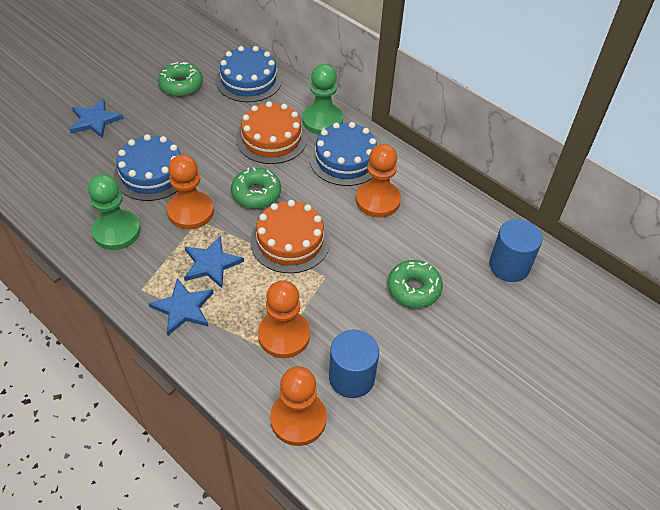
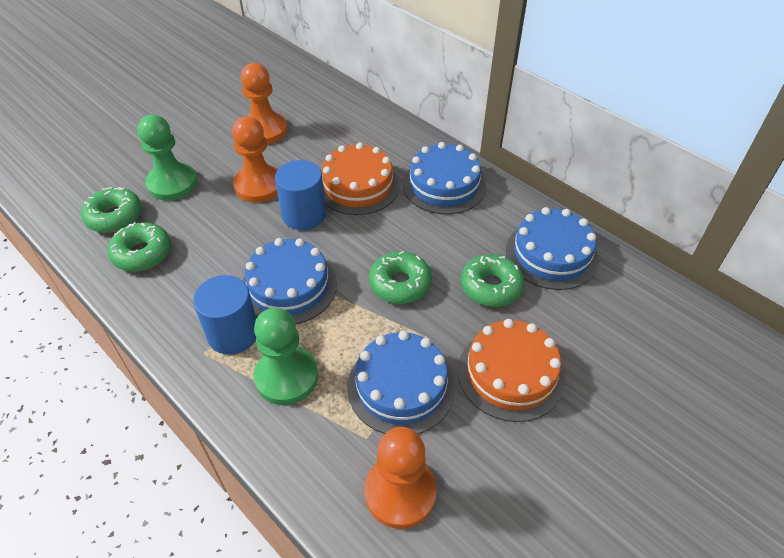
blue cake: [114,134,181,201] [215,46,282,102] [309,122,377,186] = 3 -> [243,238,337,324] [347,331,456,434] [403,142,486,214] [506,207,599,290] = 4
blue star: [69,98,123,138] [148,278,213,335] [184,235,244,288] = 3 -> none = 0
green donut: [158,62,203,96] [231,167,281,208] [388,260,443,308] = 3 -> [81,187,142,233] [108,222,171,272] [369,251,432,304] [461,254,525,307] = 4
orange pawn: [167,154,214,229] [258,280,310,358] [270,366,327,446] [356,144,401,218] = 4 -> [232,116,278,202] [241,63,287,144] [364,427,437,529] = 3

